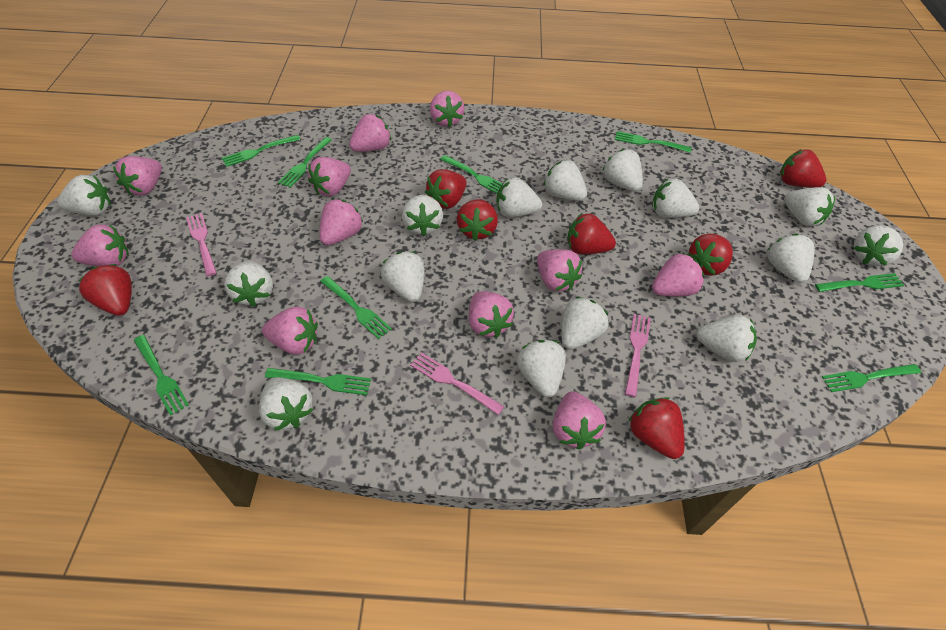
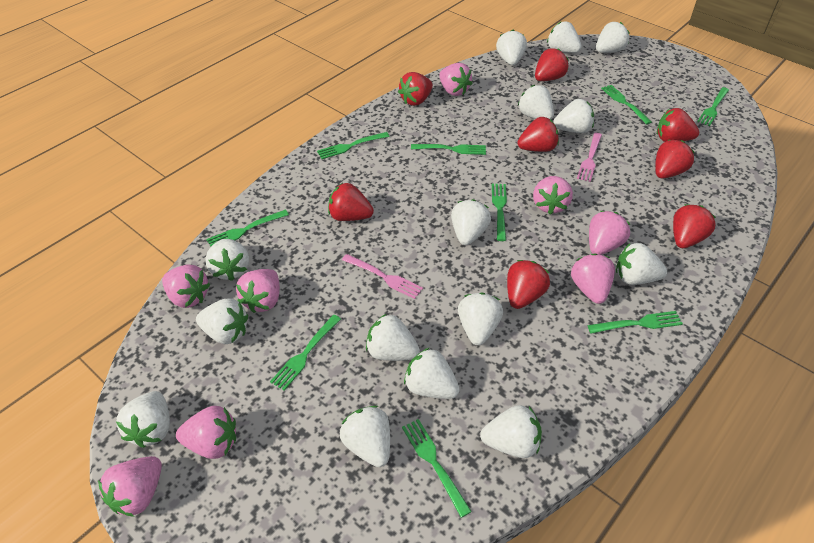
pink fork: [186,213,217,276] [410,352,505,415] [625,314,651,397] = 3 -> [342,254,423,299] [577,133,602,182] = 2
pink strawberry: [71,224,129,267] [113,156,162,196] [262,307,318,355] [308,157,351,196] [319,199,363,245] [349,114,391,152] [430,91,464,127] [469,291,514,338] [537,249,582,292] [553,391,606,450] [652,253,704,297] = 11 -> [98,456,162,517] [162,265,210,308] [176,406,236,459] [236,269,280,313] [439,63,473,96] [533,176,573,215] [571,253,615,304] [589,211,630,255] = 8
red strawberry: [79,264,132,316] [425,169,467,209] [457,199,498,241] [567,213,616,255] [628,397,685,459] [688,234,733,276] [780,149,826,188] = 7 -> [328,183,374,221] [398,72,433,106] [507,260,550,309] [517,117,559,152] [535,48,568,81] [655,140,695,179] [657,108,699,142] [673,204,716,248] = 8

